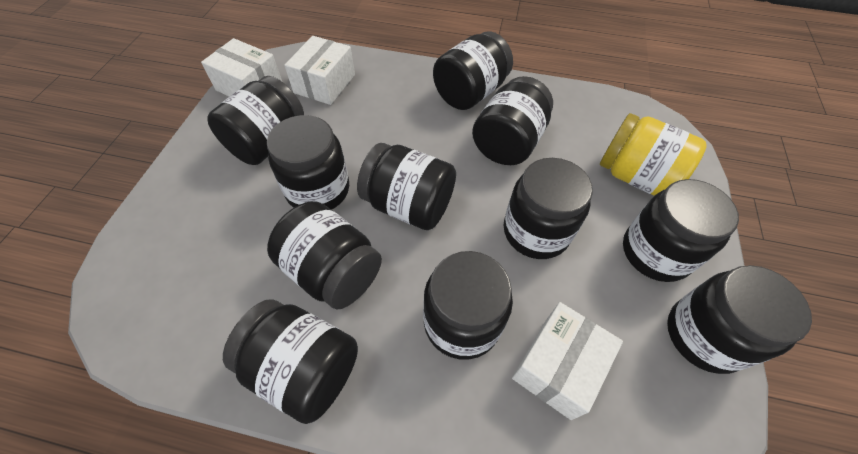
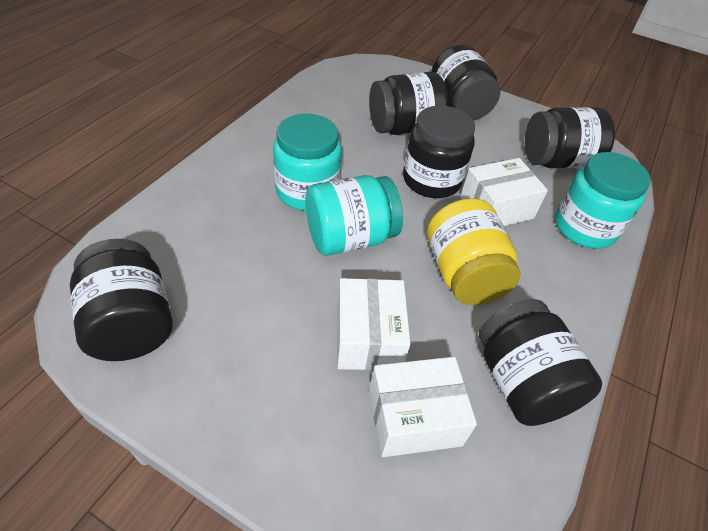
black jar: [207,76,304,165] [223,299,358,424] [267,115,349,210] [267,201,382,310] [357,143,456,230] [423,251,513,360] [433,31,513,110] [472,76,553,165] [504,158,593,259] [623,179,739,282] [667,265,812,374] = 11 -> [70,239,173,361] [369,72,448,135] [403,105,475,198] [431,45,500,120] [479,299,602,426] [525,107,615,168] = 6
turquoise jar: none = 0 -> [273,114,342,211] [306,175,403,256] [555,152,651,249] = 3

